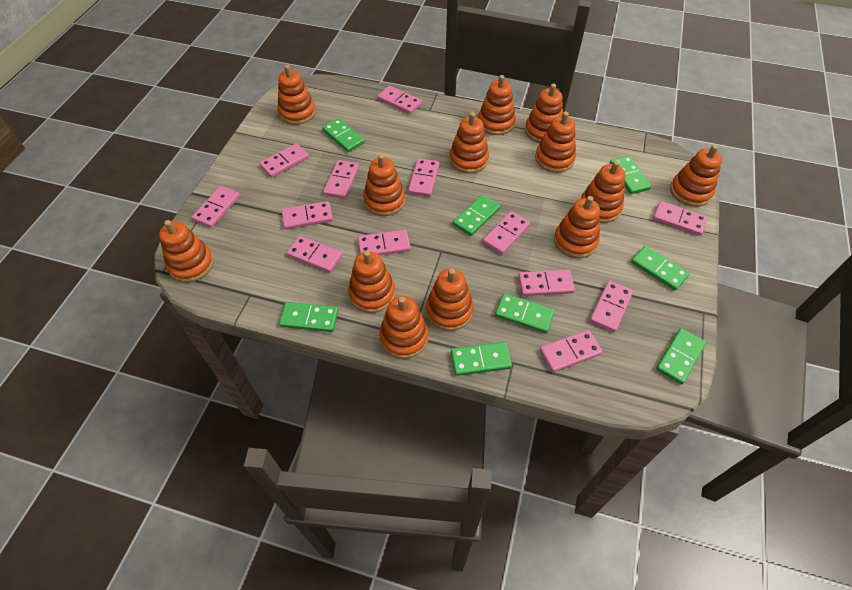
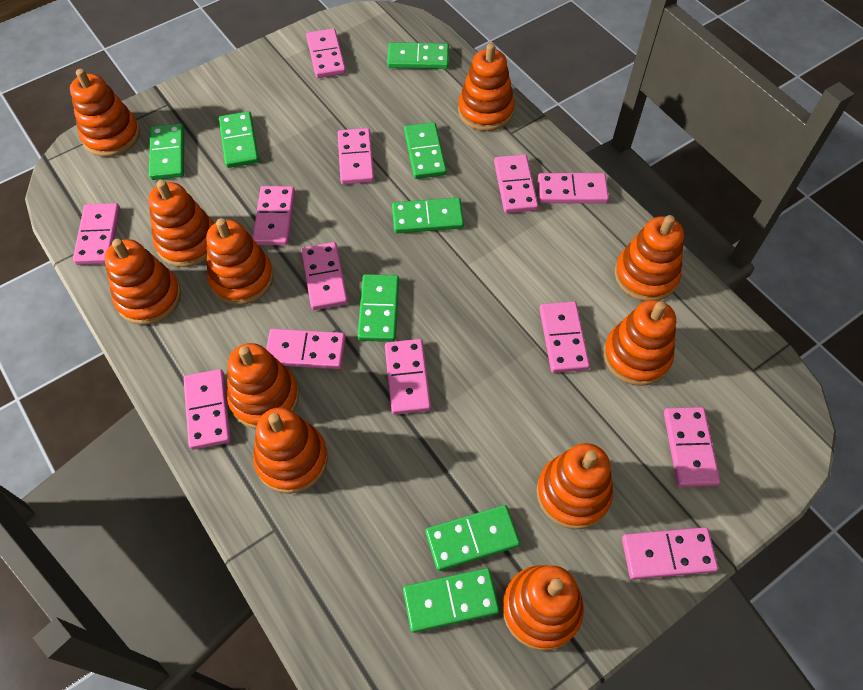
orange stacking toy: [159,220,214,282] [277,65,316,125] [348,250,395,313] [363,154,405,216] [379,296,429,359] [426,268,473,331] [449,112,489,173] [478,75,516,135] [525,84,563,143] [535,112,576,173] [554,196,600,258] [581,161,625,223] [670,145,722,207] = 13 -> [70,69,140,157] [104,239,181,325] [148,180,214,267] [206,218,274,305] [227,343,299,429] [253,407,328,494] [458,43,515,131] [502,565,584,650] [537,443,613,529] [603,300,676,386] [615,215,684,301] = 11

